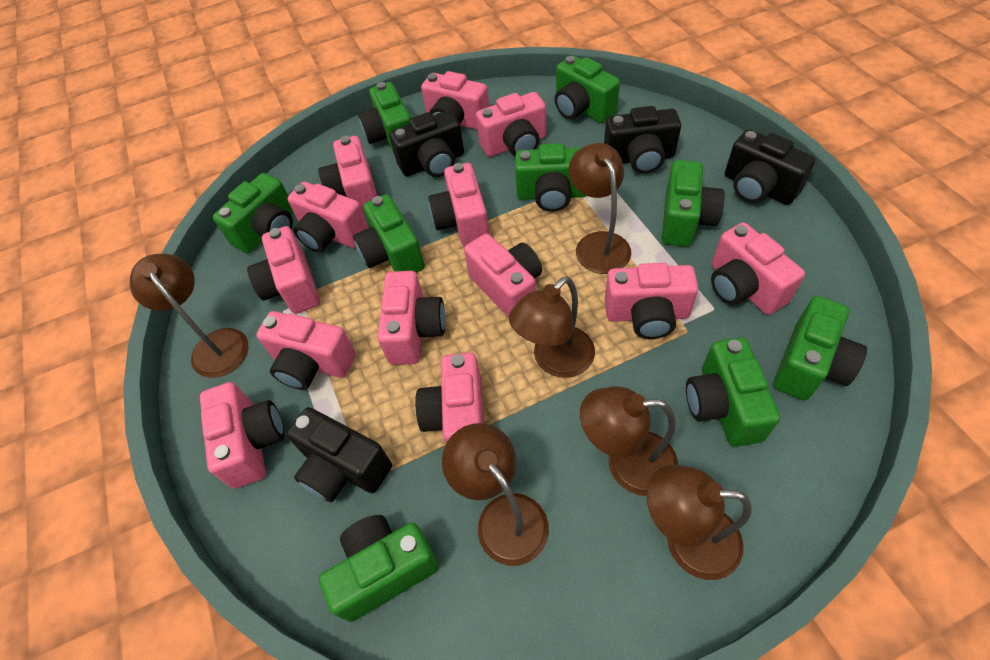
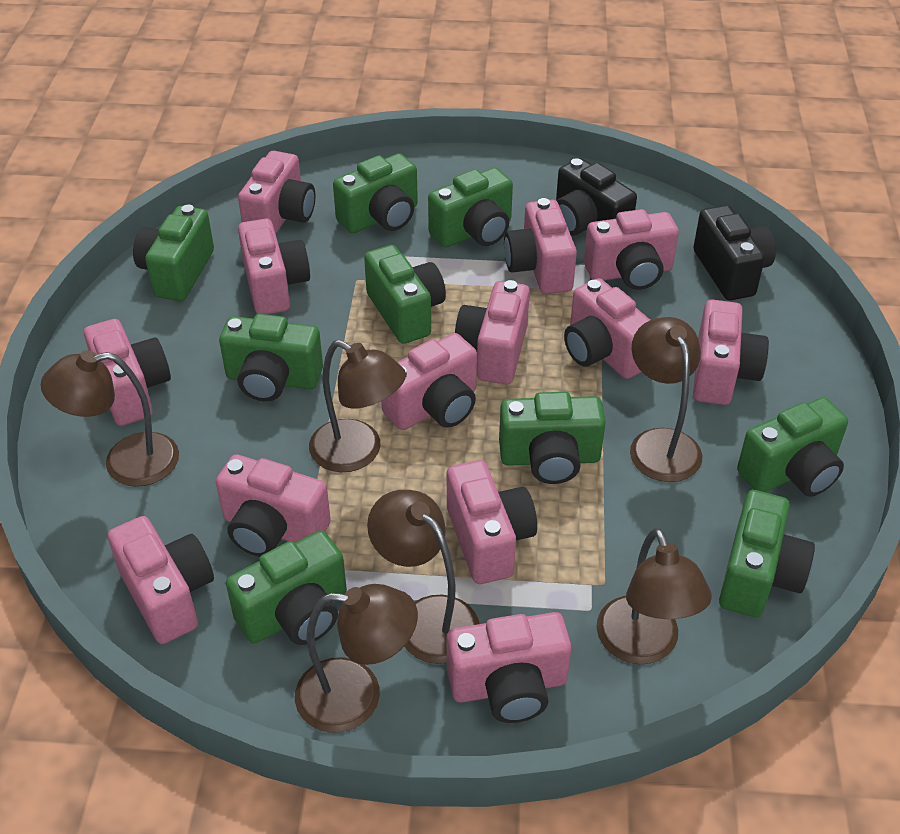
black camera: [287,407,392,502] [389,110,464,177] [604,106,681,174] [725,129,816,205] = 4 -> [556,158,637,236] [693,205,776,300] = 2

